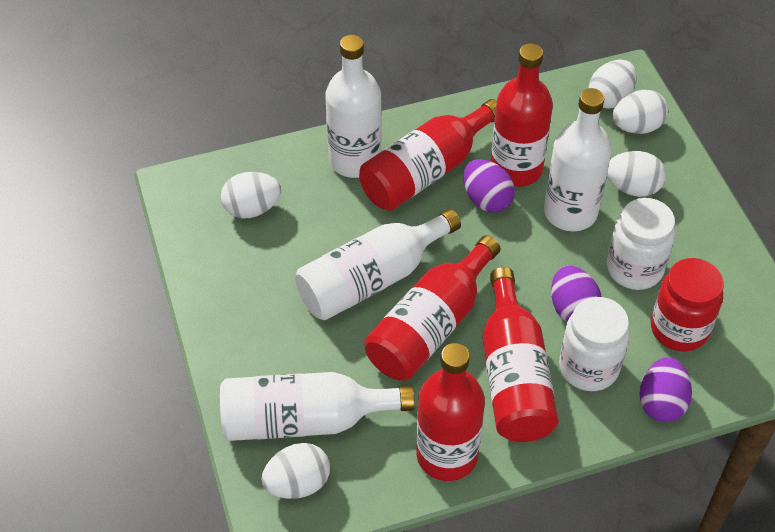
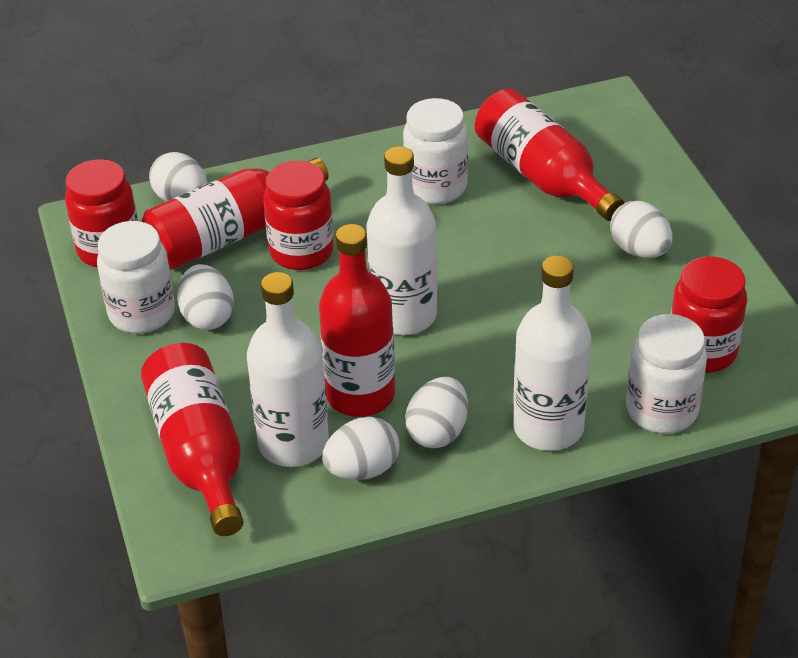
purple egg: [463,159,515,212] [551,266,602,322] [639,357,692,422] = 3 -> none = 0
red bottle: [359,99,497,211] [364,235,501,381] [416,343,485,481] [483,267,559,442] [491,43,553,187] = 5 -> [141,343,244,536] [142,158,328,270] [319,224,395,417] [475,88,624,221] = 4
red jar: [651,258,724,352] = 1 -> [65,159,138,268] [263,161,334,270] [671,257,747,373] = 3
white bottle: [220,372,415,441] [295,209,461,320] [325,35,382,178] [544,88,612,231] = 4 -> [247,272,329,467] [366,146,437,335] [513,255,591,451] = 3
white jar: [559,297,630,391] [607,198,675,290] = 2 -> [97,221,175,334] [403,98,468,204] [626,314,707,434] = 3

